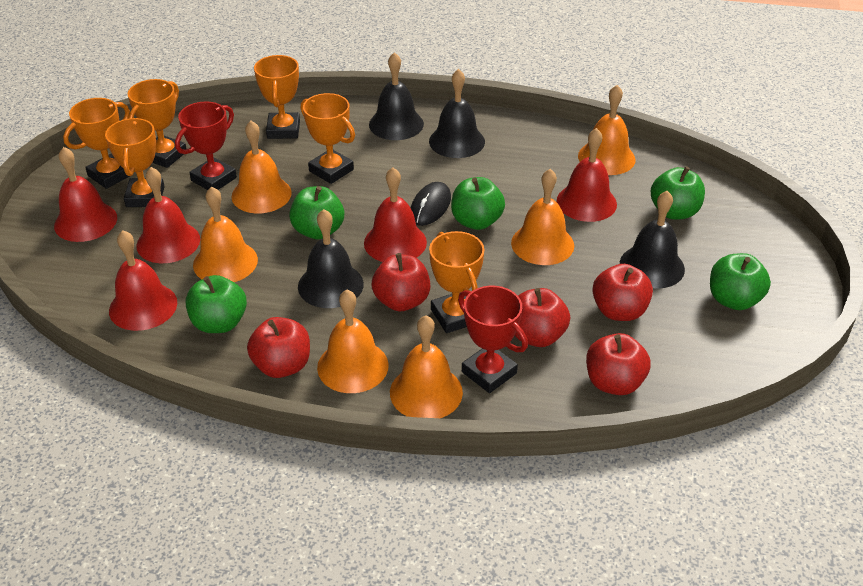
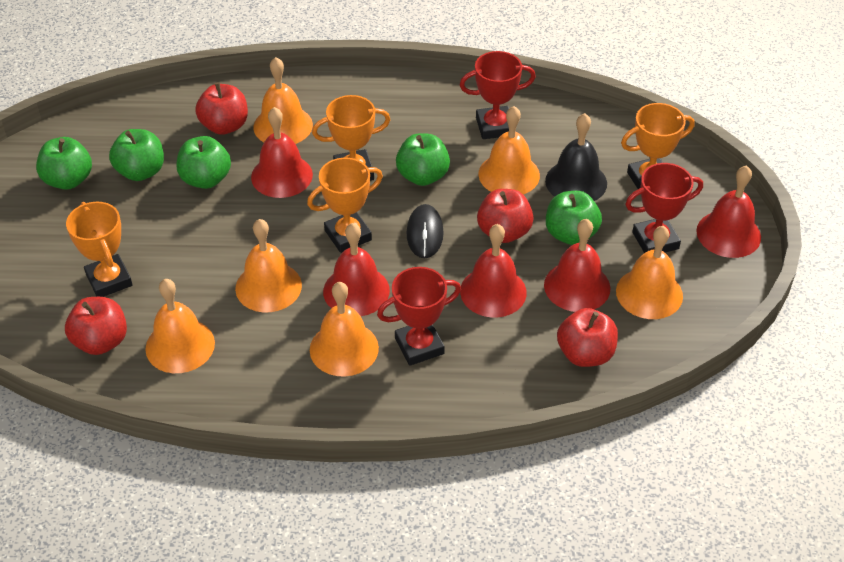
black bell: [298,209,364,308] [369,52,424,140] [429,69,485,158] [620,191,685,289] = 4 -> [545,113,607,201] = 1
orange trophy: [63,98,130,189] [105,118,165,207] [128,79,187,168] [254,55,300,139] [301,93,355,184] [429,231,484,333] = 6 -> [66,202,132,297] [307,158,383,253] [312,95,390,181] [621,103,695,189] = 4
red apple: [247,317,310,378] [372,253,430,311] [514,288,570,347] [586,333,651,395] [592,264,653,321] = 5 -> [65,297,127,355] [195,82,248,135] [477,189,534,243] [557,308,618,367] = 4
red trophy: [175,102,237,190] [458,286,528,393] = 2 -> [377,267,461,366] [460,51,536,139] [625,163,703,253] = 3

